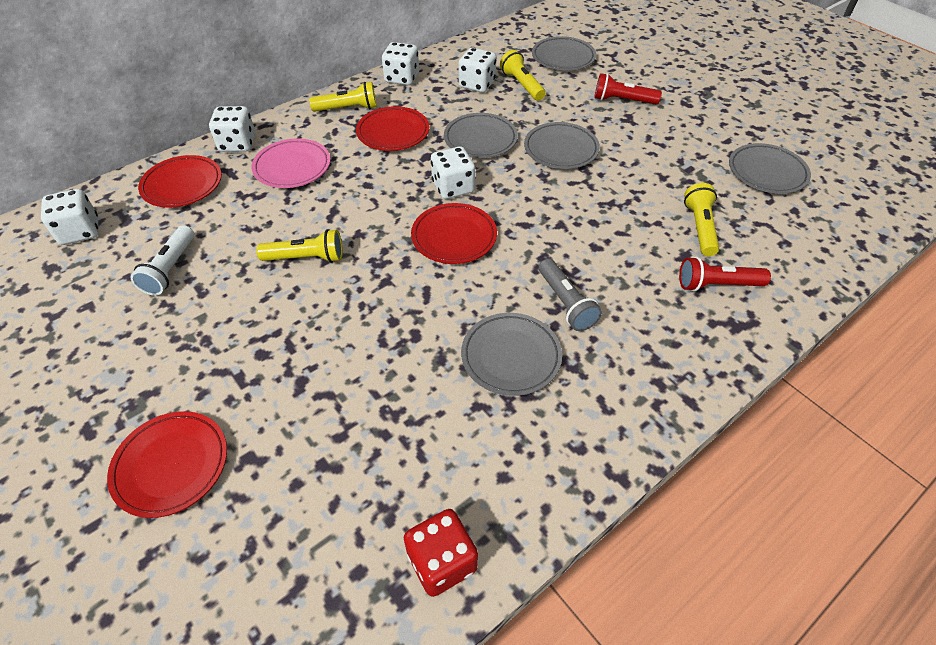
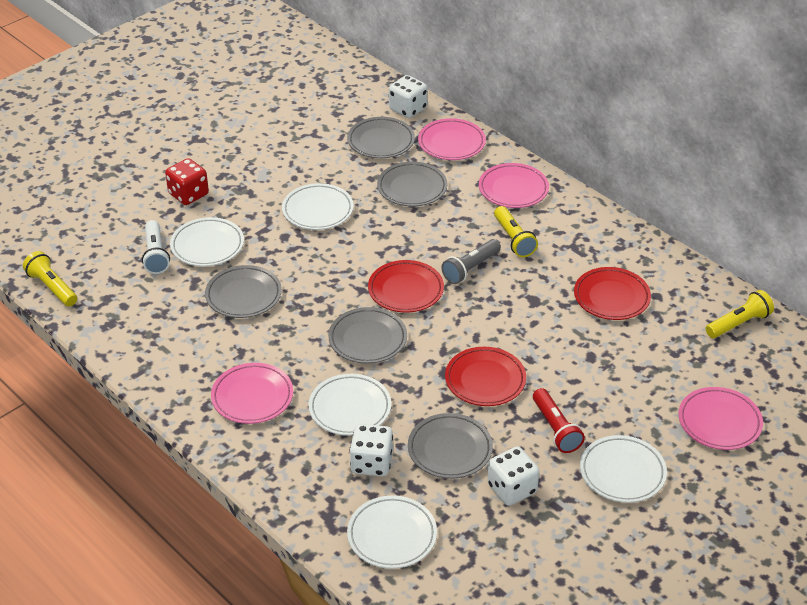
pink plate: [251,138,330,188] = 1 -> [211,363,293,424] [418,118,486,160] [479,163,549,208] [678,387,763,450] = 4
red flashlight: [594,73,662,104] [679,257,771,291] = 2 -> [533,388,585,453] = 1
red plate: [107,411,227,518] [138,155,222,207] [356,106,429,151] [411,203,497,264] = 4 -> [368,260,444,313] [445,347,526,406] [574,267,651,320] = 3
white dice: [41,189,98,245] [209,106,255,152] [382,42,419,85] [431,146,475,199] [458,48,496,93] = 5 -> [350,424,393,477] [389,75,427,118] [487,446,539,506] = 3
white plate: none = 0 -> [170,217,244,266] [282,183,354,230] [309,374,391,436] [347,495,437,569] [580,435,667,503] = 5
yellow flashlight: [256,229,343,263] [309,82,377,112] [500,50,546,101] [684,183,719,256] = 4 -> [23,251,77,306] [494,206,538,257] [706,290,774,338] = 3

